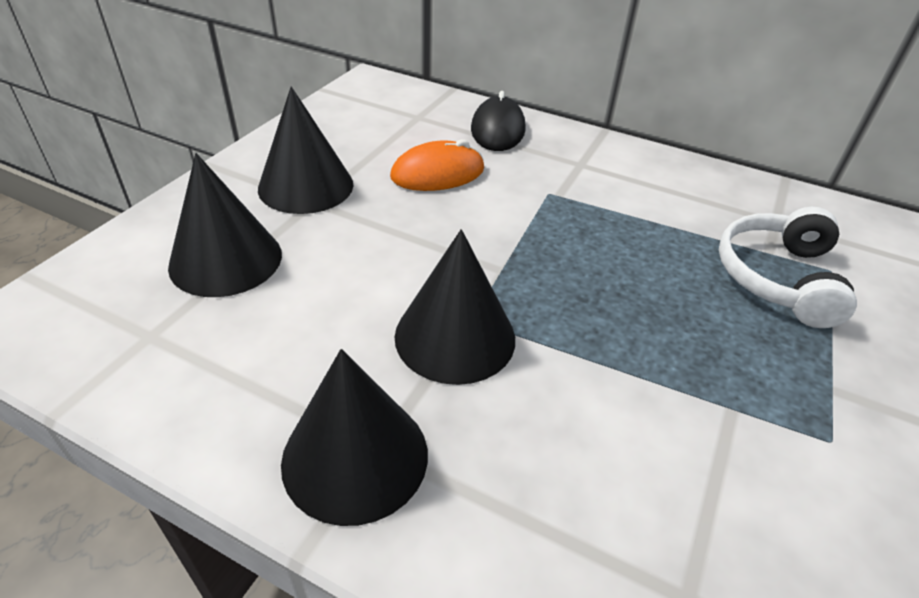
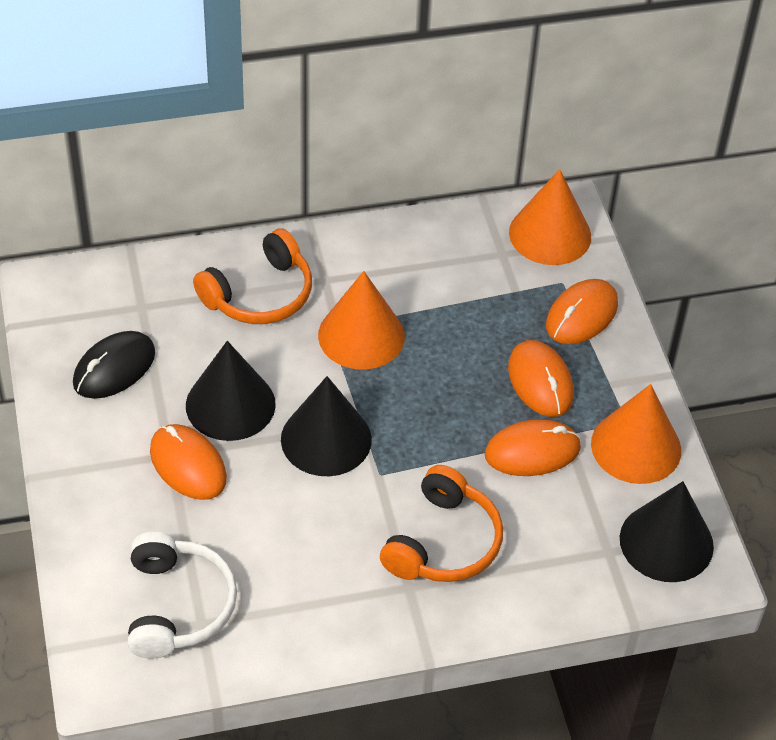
black cone: [168,153,282,297] [258,86,353,214] [281,349,428,526] [395,229,515,385] = 4 -> [186,341,276,441] [281,376,372,476] [620,481,714,582] = 3
orange cone: none = 0 -> [318,271,405,370] [509,169,591,265] [591,384,681,484] = 3
orange headphones: none = 0 -> [193,228,312,324] [380,465,503,582] = 2
orange mouse: [390,139,484,191] = 1 -> [150,424,227,500] [485,419,581,476] [508,340,574,417] [546,279,618,344] = 4

